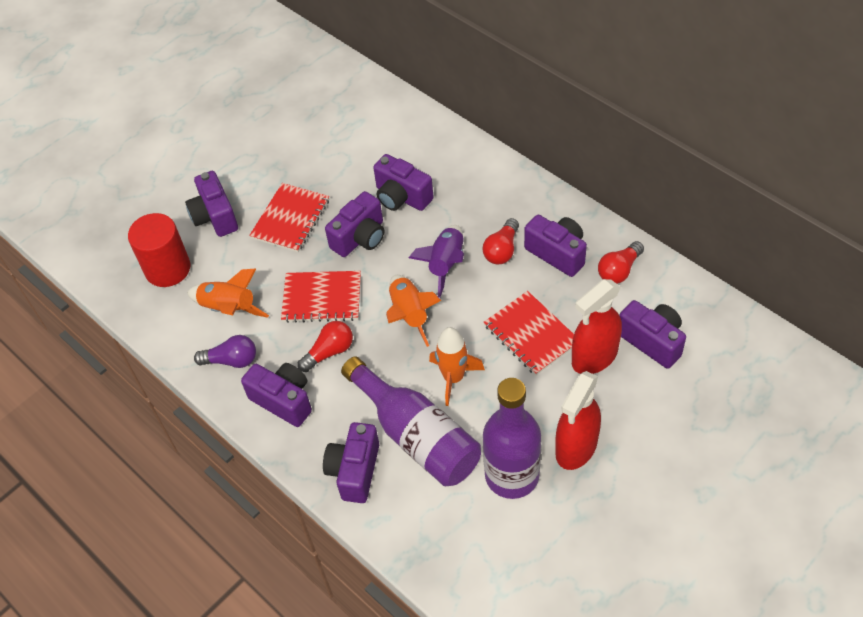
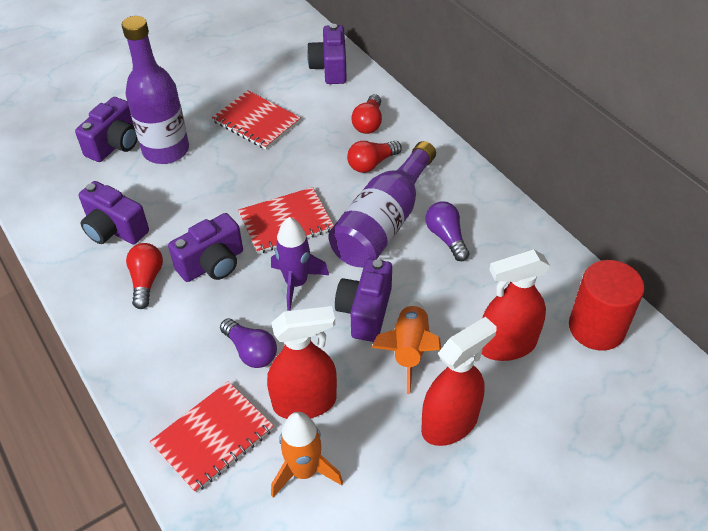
orange rocket: [187,269,269,318] [386,275,441,347] [429,327,485,406] = 3 -> [271,412,343,497] [372,301,441,394] = 2
purple camera: [185,171,238,237] [241,363,312,427] [323,422,379,503] [325,191,384,257] [373,154,434,211] [524,215,587,277] [620,300,686,369] = 7 -> [75,97,138,162] [79,181,149,244] [168,213,243,282] [307,24,347,84] [335,259,392,342] = 5
purple light bulb: [194,335,256,368] = 1 -> [220,318,277,368] [425,201,469,261] = 2
red spray bottle: [555,371,601,470] [572,279,622,374] = 2 -> [267,306,337,419] [421,317,497,446] [482,249,550,361] = 3

